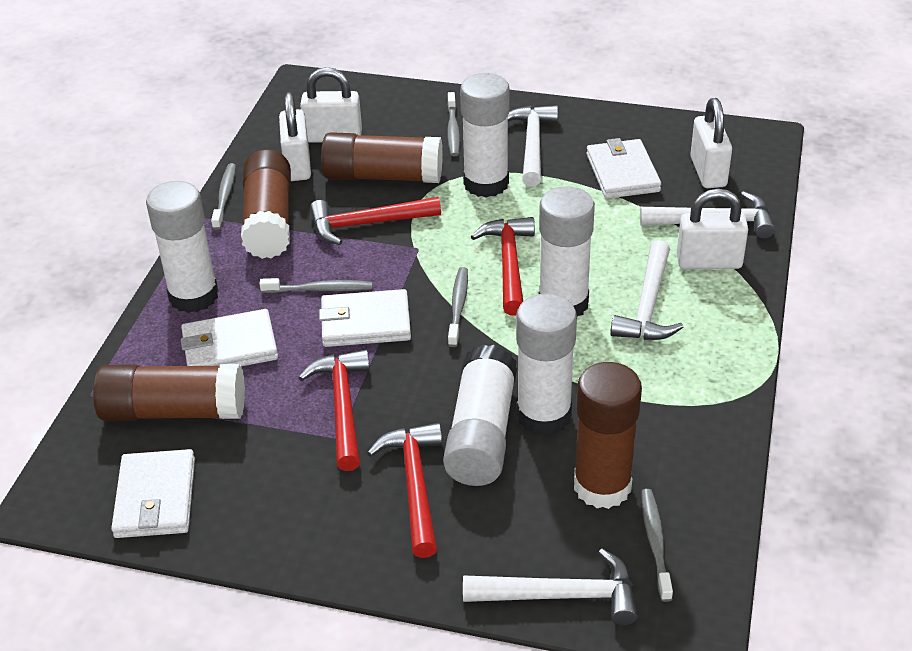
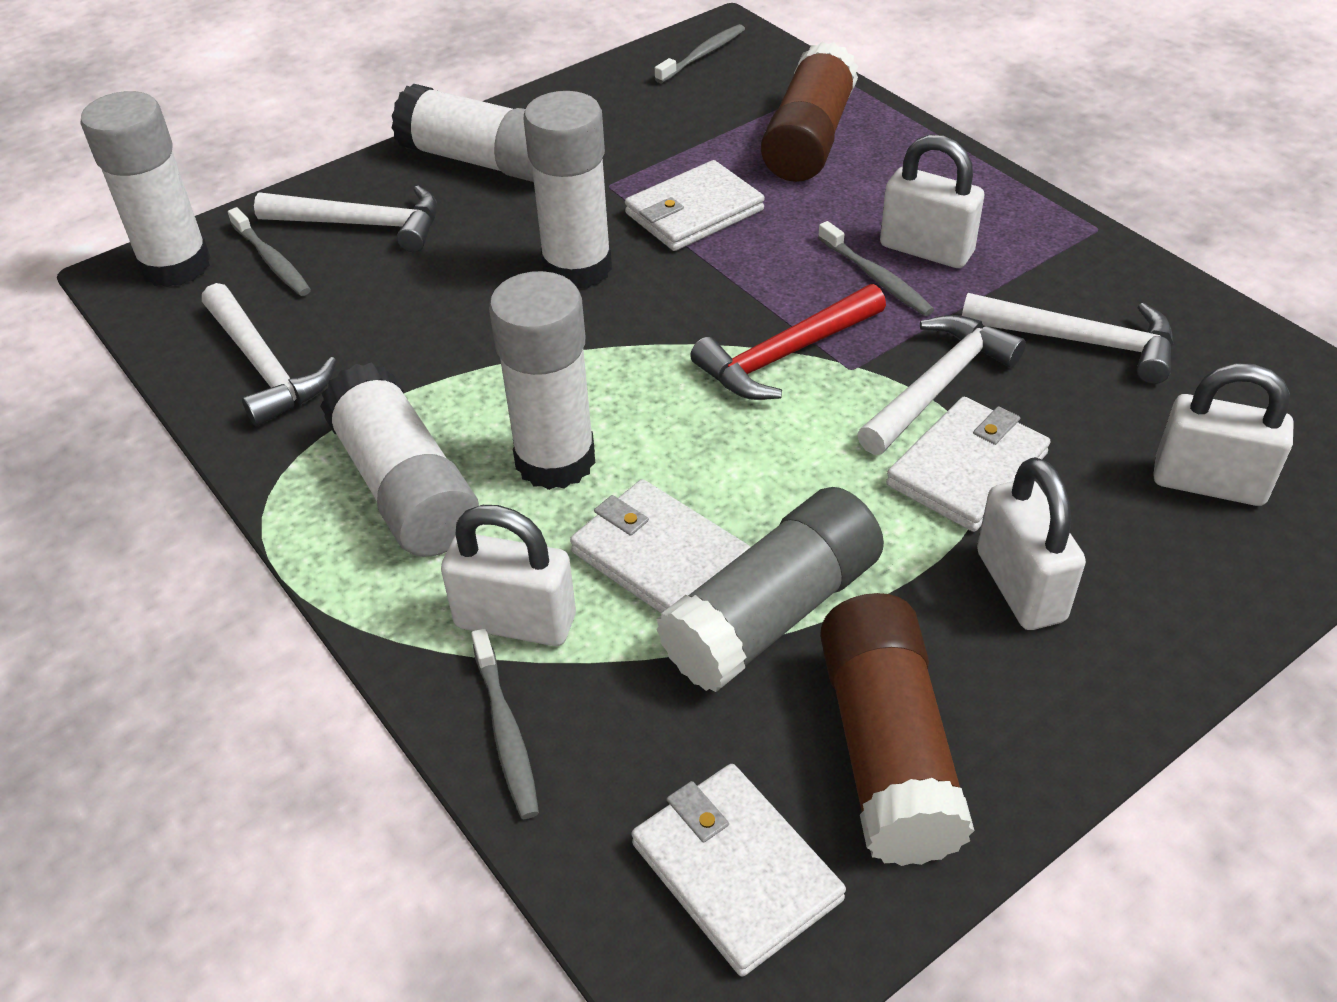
brown glue stick: [93,364,245,421] [241,149,291,259] [321,132,443,183] [574,362,642,509] = 4 -> [761,42,858,182] [820,593,975,866] = 2
grey glue stick: none = 0 -> [656,487,884,692] = 1
grey toothbrush: [211,163,236,230] [259,278,373,293] [447,92,460,156] [448,267,468,347] [641,489,673,602] = 5 -> [228,207,311,296] [471,628,539,819] [655,24,745,83] [818,221,934,316] = 4
red hammer: [298,350,370,471] [310,197,441,245] [367,423,442,558] [471,217,535,316] = 4 -> [690,284,886,400] = 1

